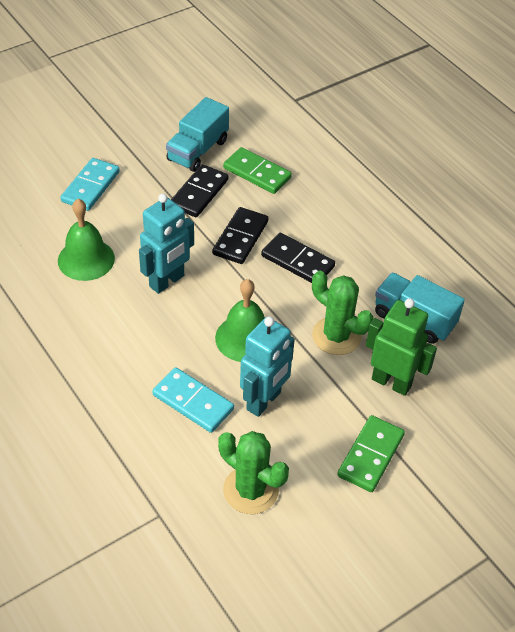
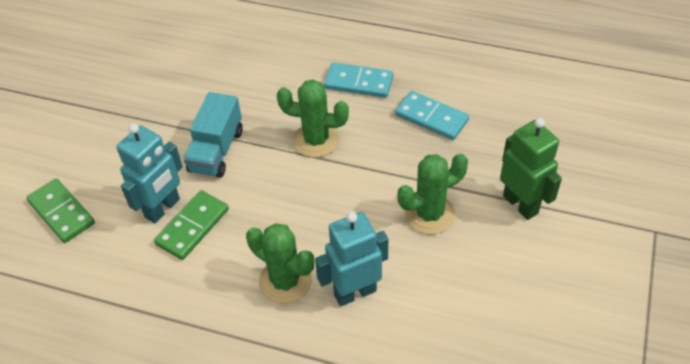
black domino: [171,164,228,217] [212,207,268,264] [261,233,335,283] = 3 -> none = 0
green bell: [58,199,115,281] [215,279,265,362] = 2 -> none = 0
green cactus: [218,431,289,514] [312,271,373,355] = 2 -> [246,223,314,304] [277,79,349,157] [397,154,468,235] = 3
turquoise truck: [166,97,229,172] [375,273,465,344] = 2 -> [183,92,243,178] = 1

